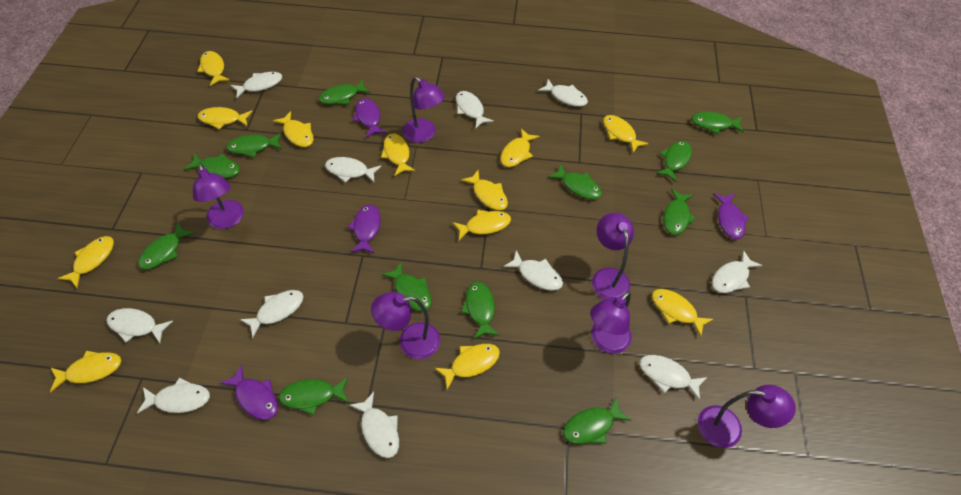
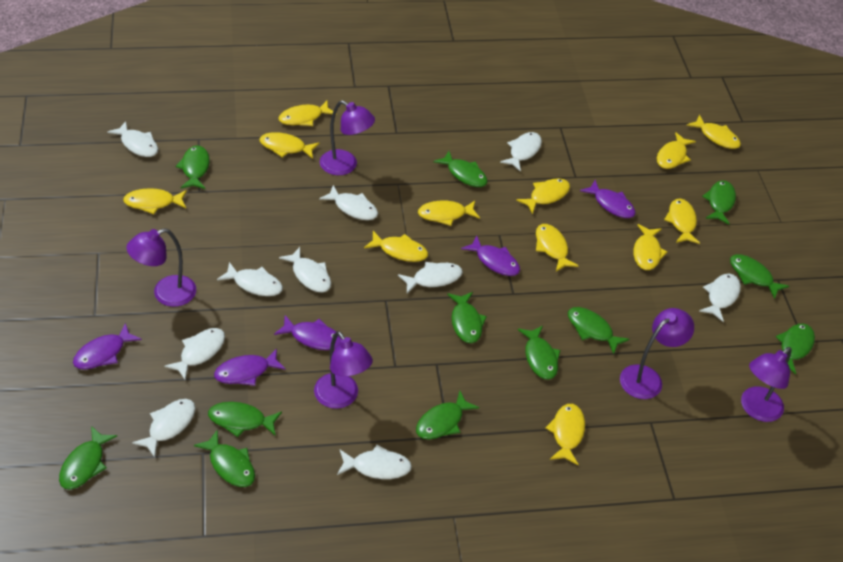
purple fish: [220,364,278,420] [347,204,381,254] [353,98,386,138] [713,194,749,239] = 4 -> [73,323,142,369] [214,348,286,386] [274,315,341,350] [461,235,520,276] [580,180,636,218] = 5
purple lamp: [193,163,244,229] [371,292,440,359] [403,76,445,143] [590,291,632,354] [592,213,634,299] [698,385,796,448] = 6 -> [126,228,196,307] [314,331,373,409] [320,100,375,175] [620,308,694,399] [741,347,792,422] = 5
white fish: [106,308,173,343] [137,377,210,414] [231,72,282,98] [240,290,304,338] [325,157,381,183] [350,392,399,458] [456,91,494,129] [503,250,563,290] [538,79,588,107] [639,355,707,401] [712,250,763,293] = 11 -> [107,121,158,157] [132,399,195,458] [164,328,225,380] [217,262,283,296] [279,247,331,292] [319,185,378,220] [337,445,412,479] [398,262,463,293] [500,132,542,172] [699,274,741,322] = 10

